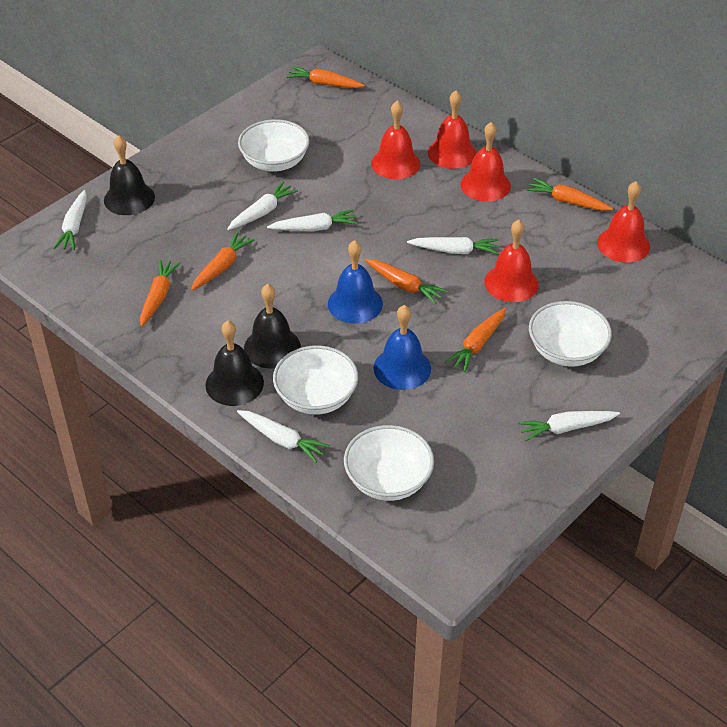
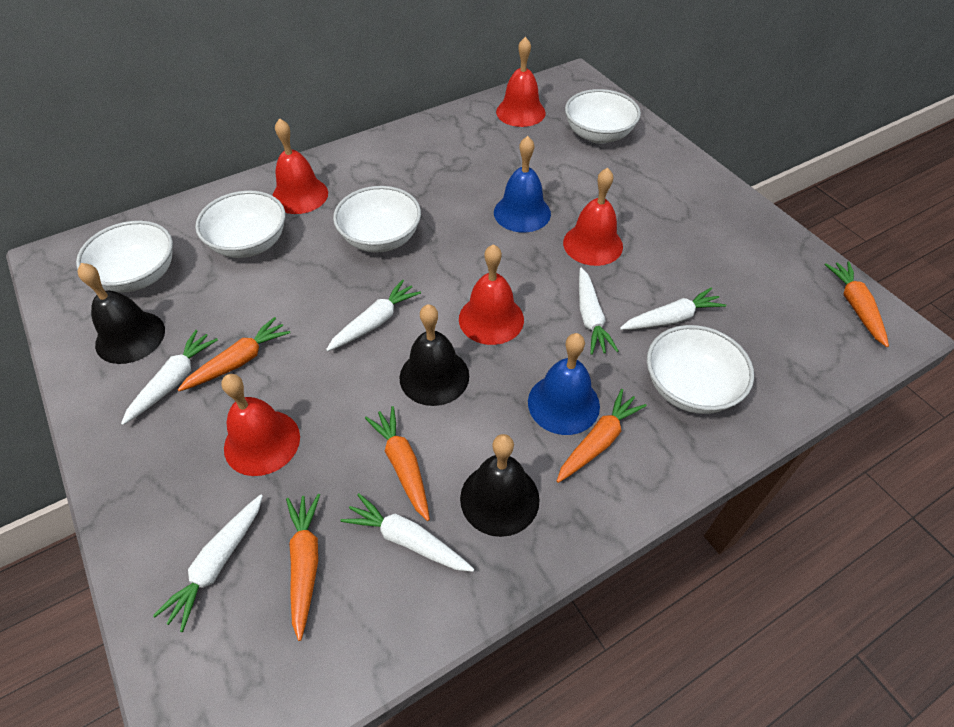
orange carrot: [140,259,181,327] [191,232,255,291] [286,66,365,88] [365,259,448,304] [445,308,506,372] [526,178,613,211] = 6 -> [178,317,290,391] [286,494,320,641] [365,406,430,521] [557,389,647,483] [825,261,889,347] = 5
white bowl: [238,119,309,172] [273,345,358,415] [344,425,434,501] [529,301,612,367] = 4 -> [76,221,173,293] [195,191,285,258] [333,186,421,252] [565,89,641,144] [647,325,754,414] = 5

